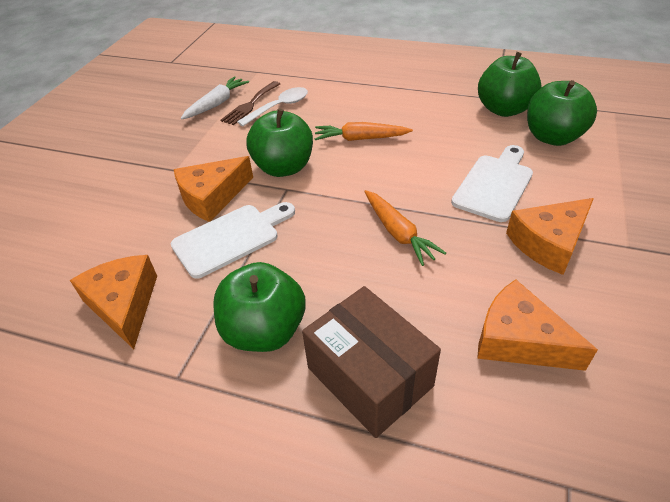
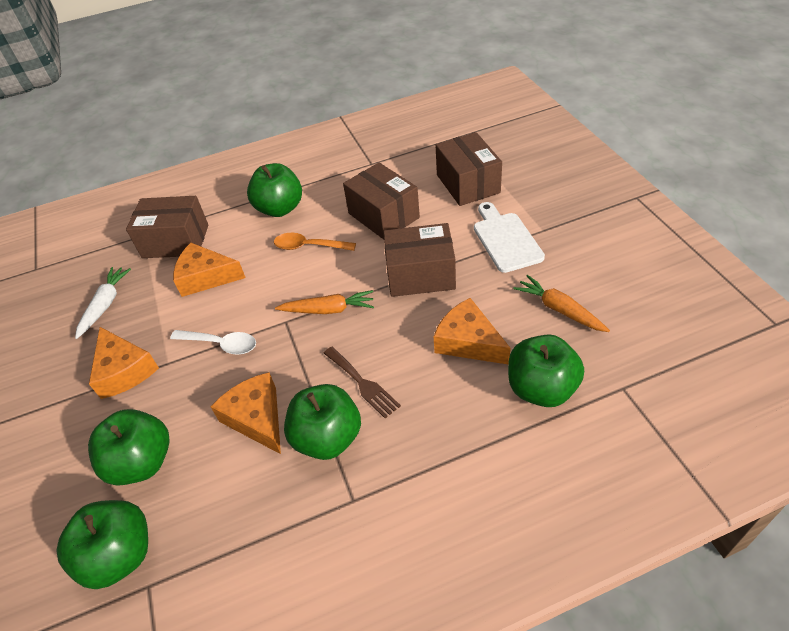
brown box: [302,286,441,438] = 1 -> [126,196,209,258] [343,163,420,240] [383,223,456,297] [435,132,502,206] = 4
green apple: [213,262,305,352] [246,108,313,177] [478,52,542,117] [527,80,597,146] = 4 -> [56,500,148,589] [88,409,170,486] [247,163,302,217] [284,384,361,460] [508,334,584,407] = 5
orange spoon: none = 0 -> [274,233,356,251] = 1
white cutting board: [171,202,295,279] [451,145,533,222] = 2 -> [474,202,545,273] = 1

